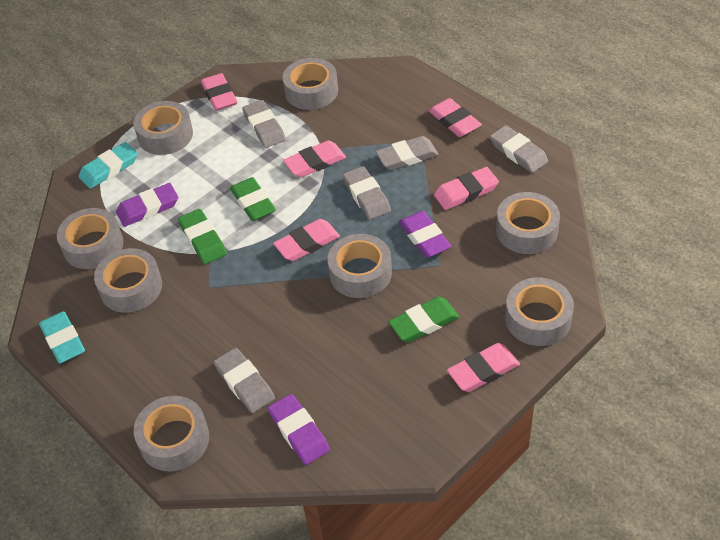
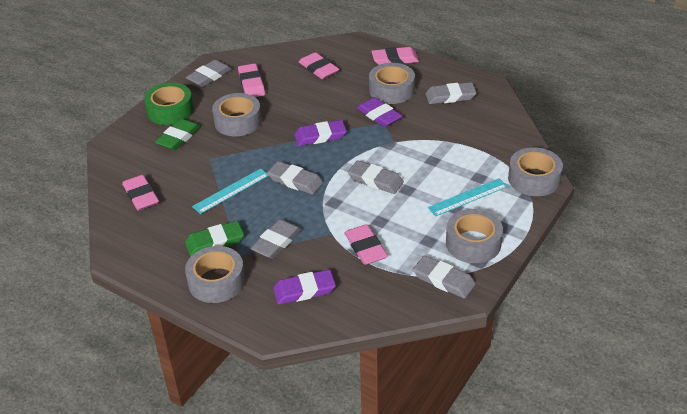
green eraser: [178,209,227,264] [230,177,276,221] [388,297,459,342] = 3 -> [155,118,201,150] [185,221,244,256] = 2
green tape: none = 0 -> [144,83,194,125] = 1
grey eraser: [214,348,275,413] [242,100,286,148] [343,166,391,220] [375,136,439,170] [490,125,548,173] = 5 -> [186,60,232,87] [250,219,302,259] [267,161,323,195] [348,160,404,194] [413,255,476,299] [426,82,477,104] = 6
grey tape: [57,208,123,269] [94,248,162,313] [133,101,193,155] [134,396,209,471] [282,58,338,110] [327,234,392,298] [496,192,560,254] [505,278,574,346] = 8 -> [185,246,245,303] [212,93,262,136] [369,63,415,104] [446,209,503,263] [508,147,563,196] = 5
pink eraser: [201,73,238,111] [273,219,340,261] [283,140,346,177] [428,98,482,137] [434,167,499,210] [447,343,520,392] = 6 -> [122,175,159,211] [238,63,265,97] [299,52,339,79] [344,224,388,265] [371,47,419,65] = 5
turquoise eraser: [39,311,85,364] [79,142,137,189] = 2 -> none = 0
turquoise ruler: none = 0 -> [192,168,269,214] [428,178,508,216] = 2

